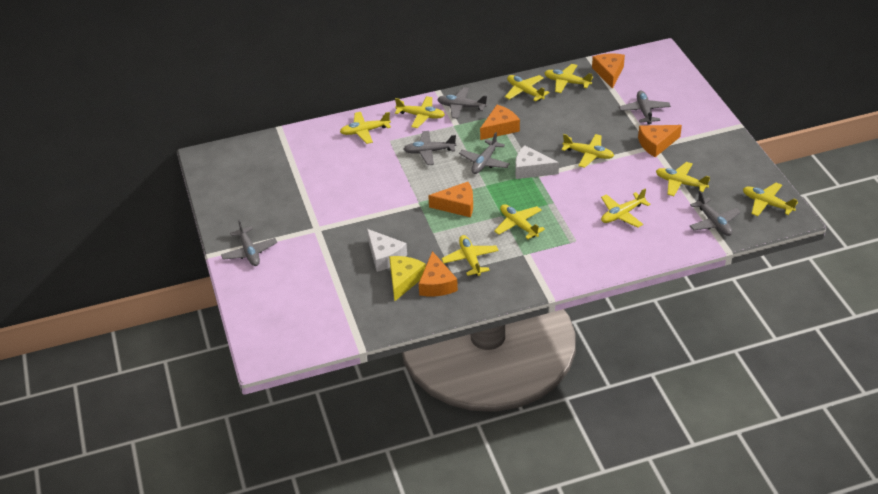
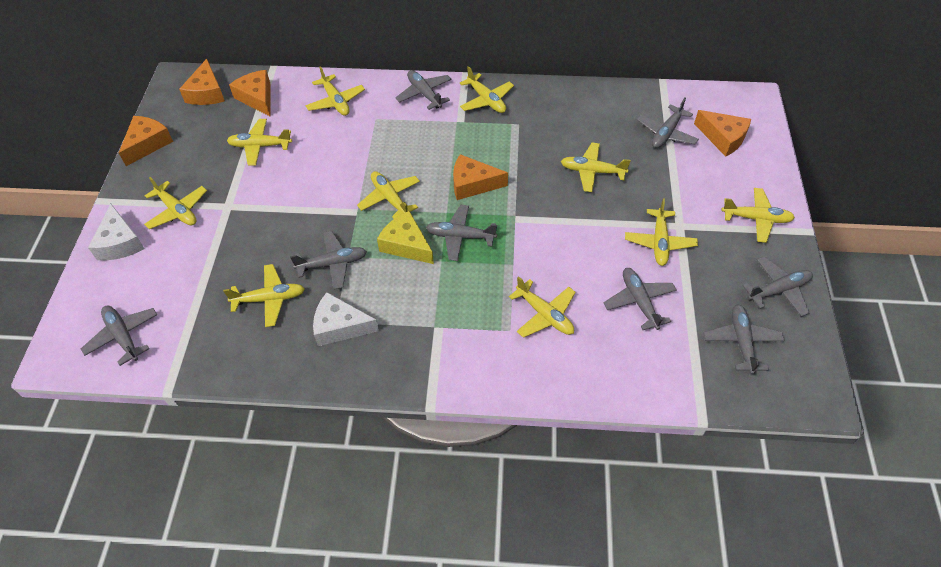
grey plane: [221,220,277,266] [404,131,456,165] [437,87,487,119] [459,132,510,174] [619,90,671,124] [690,191,741,236] = 6 -> [81,306,158,366] [290,231,367,290] [395,70,451,110] [426,205,497,261] [604,268,676,330] [637,98,699,148] [704,304,785,374] [742,256,813,317] = 8

